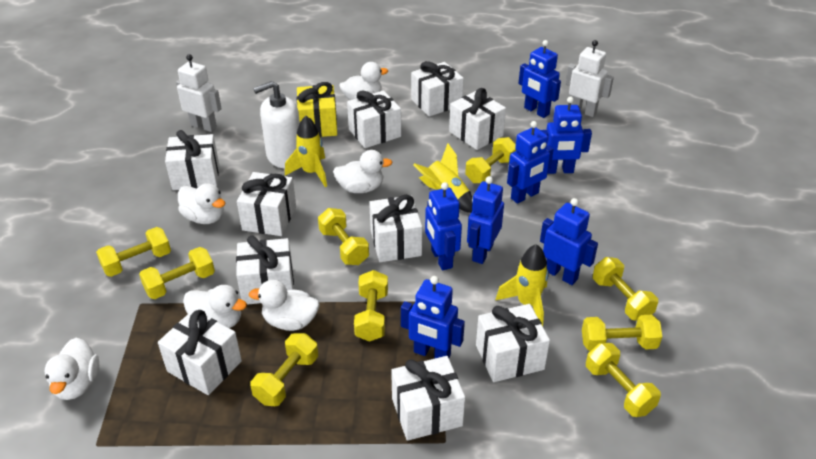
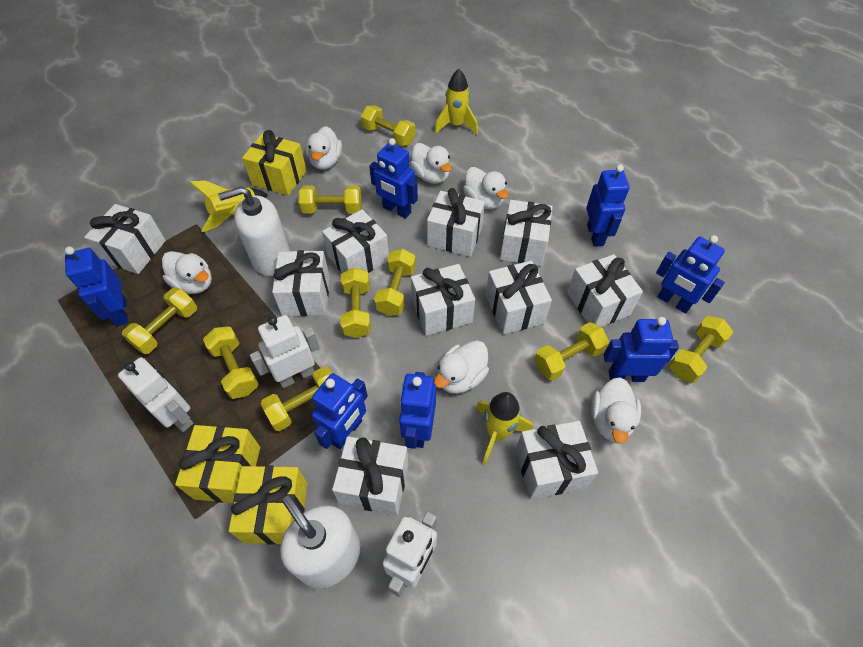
white robot: [176,54,222,132] [565,40,614,117] = 2 -> [118,357,194,432] [250,315,320,388] [382,511,437,597] = 3
white soap dispenser: [253,81,300,168] = 1 -> [218,187,290,276] [280,495,360,588] = 2
yellow gift: [296,82,337,137] = 1 -> [175,425,260,503] [229,466,308,545] [242,130,307,196] = 3

